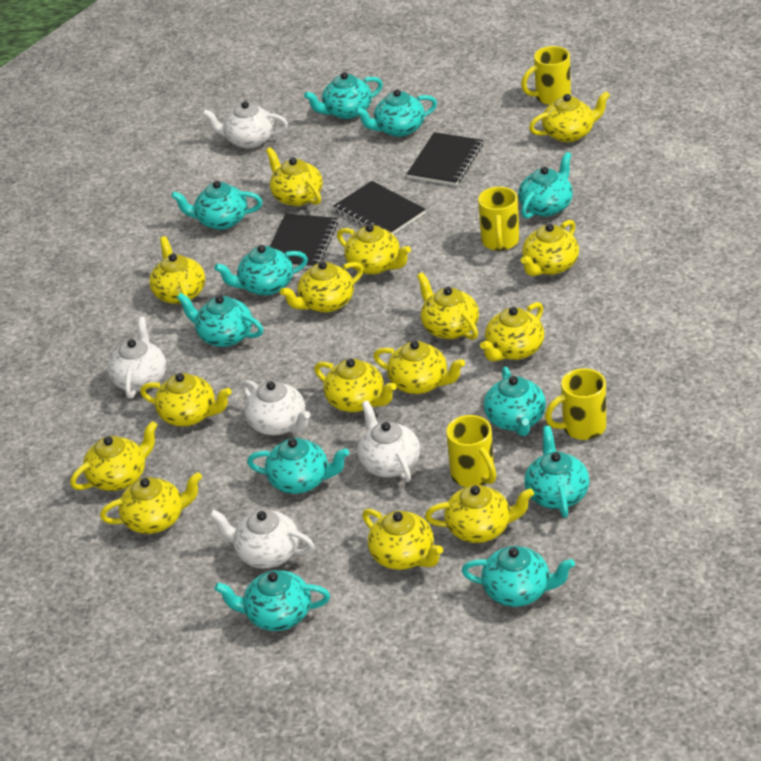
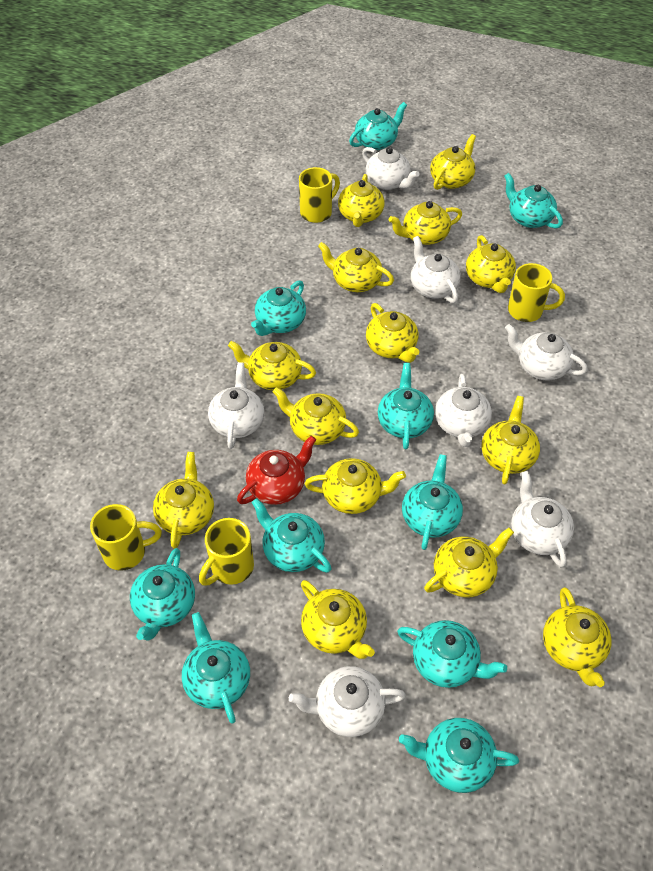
black notebook: [270,214,338,269] [333,181,426,235] [407,132,483,186] = 3 -> none = 0
red teapot: none = 0 -> [237,436,316,505] = 1
turquoise teapot: [171,181,262,230] [177,293,264,347] [214,245,308,296] [215,570,330,631] [247,438,349,494] [304,72,383,119] [355,89,437,137] [462,546,575,607] [484,367,546,436] [518,152,573,219] [524,426,590,518] = 11 -> [130,548,195,641] [182,612,250,724] [251,281,306,336] [251,498,331,573] [349,102,407,150] [378,363,434,449] [397,620,507,688] [399,718,519,793] [402,454,463,550] [504,173,563,229] = 10
white teapot: [107,317,166,399] [202,101,288,149] [209,510,314,568] [242,380,311,435] [357,400,420,482] = 5 -> [208,362,264,449] [289,666,406,737] [362,147,420,190] [411,236,461,303] [435,374,492,447] [505,324,588,381] [511,471,574,568] = 7
yellow teapot: [70,421,158,491] [100,472,202,534] [140,373,232,426] [149,236,205,304] [266,147,323,206] [280,261,364,313] [314,358,397,412] [337,224,411,275] [362,509,443,570] [373,341,465,394] [417,272,479,340] [425,485,534,543] [480,302,544,361] [521,220,579,276] [529,91,610,143] = 15 -> [153,452,214,549] [228,341,316,390] [273,387,359,445] [301,580,375,659] [305,458,406,514] [318,242,394,292] [338,174,384,227] [366,303,420,363] [389,201,462,245] [424,528,514,597] [430,134,476,190] [466,235,516,293] [481,396,540,484] [543,587,612,687] = 14

